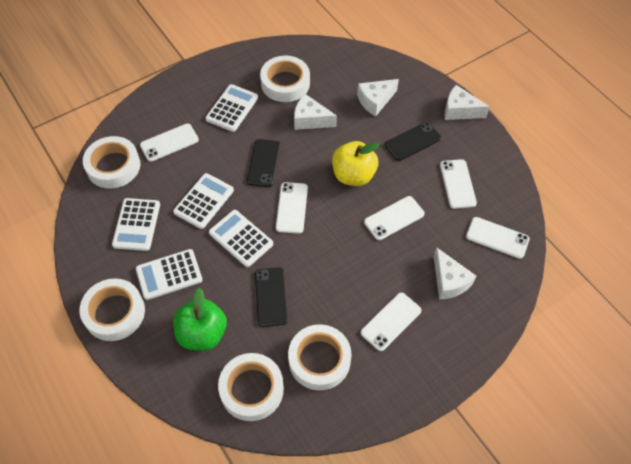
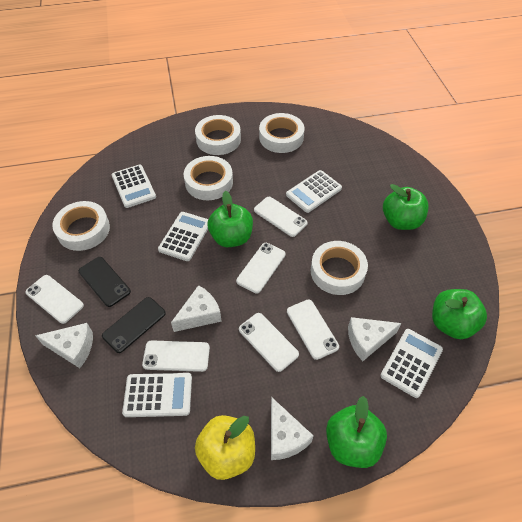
black phone: [247,139,281,187] [255,267,288,327] [385,122,441,161] = 3 -> [78,257,131,307] [102,297,166,353] = 2
green apple: [173,288,227,351] = 1 -> [208,191,253,247] [326,396,387,468] [383,184,428,230] [432,289,487,339] = 4

